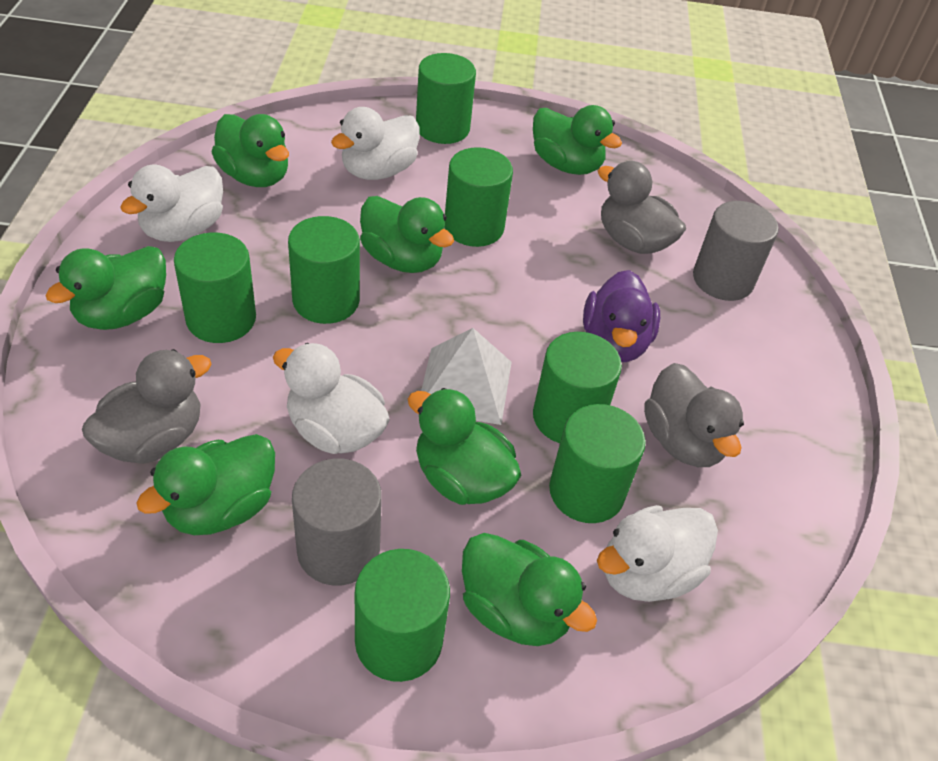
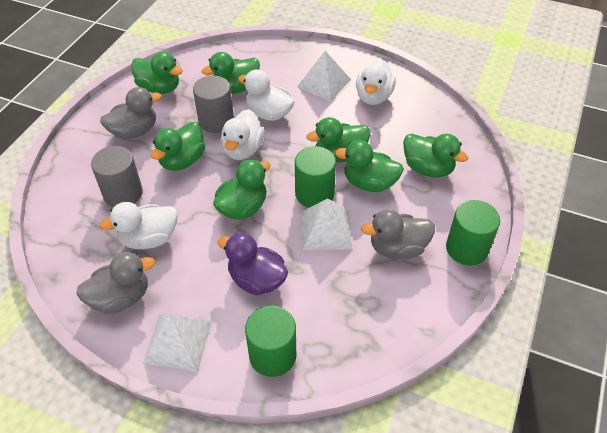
green cylinder: [174,232,256,343] [288,216,360,324] [355,549,450,682] [416,53,476,144] [445,147,513,247] [533,332,622,443] [549,404,646,523] = 7 -> [245,306,296,377] [295,146,336,208] [446,200,500,266] = 3
white pyramid: [421,328,512,425] = 1 -> [143,314,212,372] [297,51,351,101] [302,199,352,250] = 3

